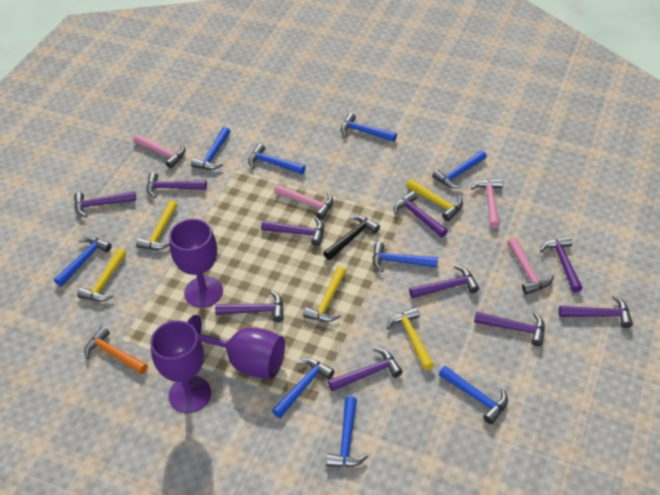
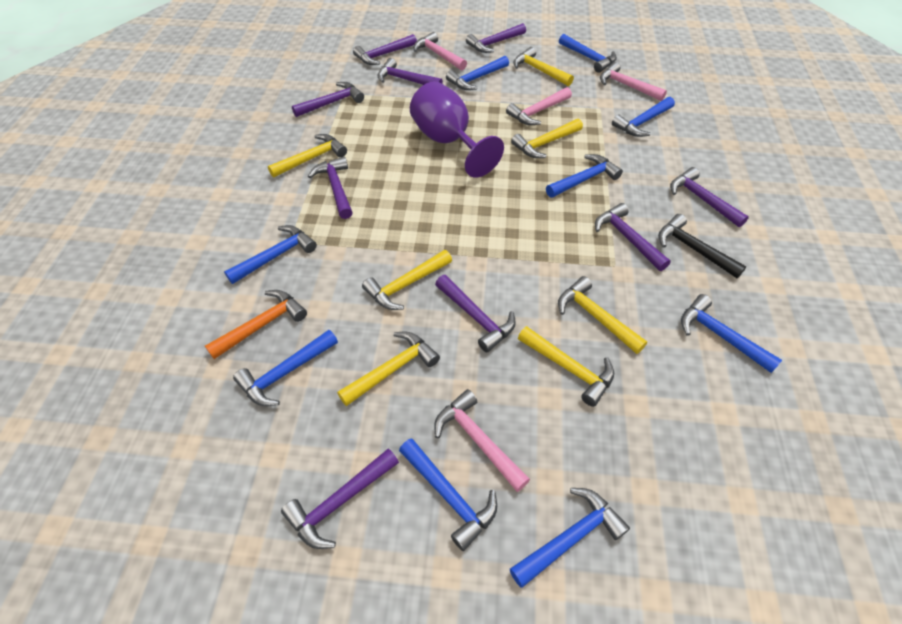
purple goblet: [150,321,211,413] [169,218,223,308] [187,315,285,379] = 3 -> [410,81,504,178] = 1
purple hammer: [74,191,136,217] [147,172,207,198] [215,291,284,322] [261,218,324,246] [328,348,403,391] [394,191,448,237] [409,265,480,298] [474,312,545,346] [540,236,583,293] [559,296,633,328] = 10 -> [281,448,399,549] [292,82,364,117] [308,156,353,219] [353,34,417,65] [377,58,443,85] [435,275,516,353] [466,23,526,53] [595,203,671,271] [670,167,749,227] = 9
yellow hammer: [77,248,127,302] [136,200,178,250] [303,266,346,322] [387,307,434,370] [406,179,463,221] = 5 -> [268,134,347,178] [337,332,440,406] [362,250,452,310] [511,119,583,158] [513,47,574,86] [518,326,614,407] [558,276,647,354] = 7

